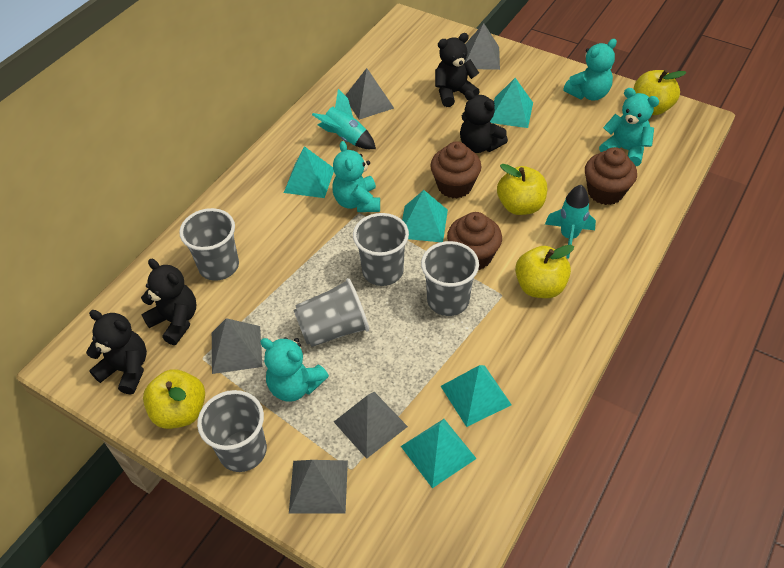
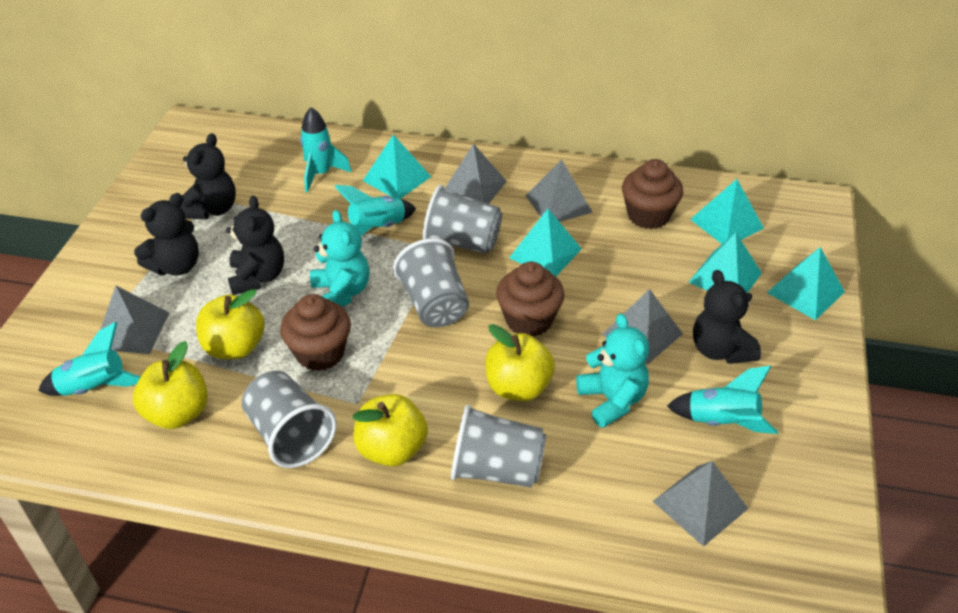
grey cup: [179,208,239,281] [197,390,267,472] [294,278,369,347] [353,213,409,286] [421,241,479,316] = 5 -> [242,371,337,468] [393,238,469,327] [423,185,502,254] [451,404,546,488] = 4
turquoise rocket: [312,89,376,149] [545,185,596,259] = 2 -> [38,322,140,396] [300,107,352,193] [334,185,416,236] [667,365,778,434] = 4
turquoise teddy bear: [260,337,329,402] [332,141,380,212] [563,39,617,101] [599,88,659,166] = 4 -> [310,210,370,307] [576,314,649,428] = 2

